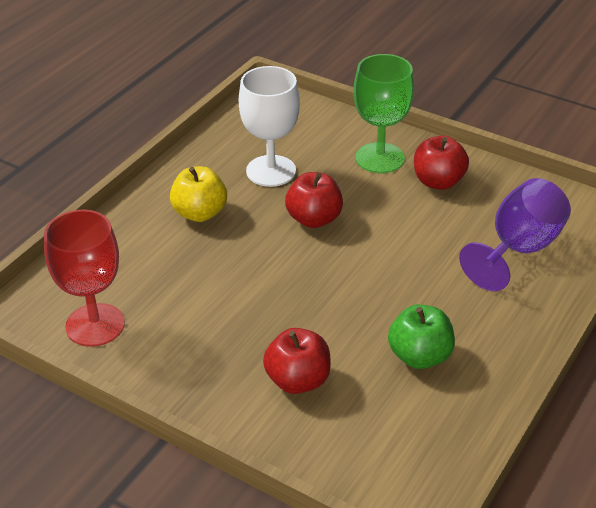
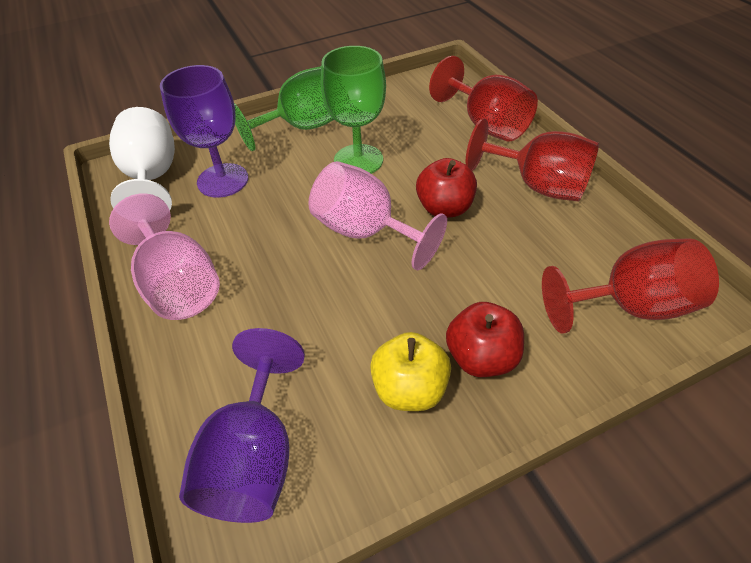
green apple: [388,304,455,369] = 1 -> none = 0
green goblet: [354,54,414,173] = 1 -> [234,66,334,151] [321,46,386,174] = 2
pink goblet: none = 0 -> [109,193,220,320] [309,161,447,271] = 2
purple goblet: [459,178,571,291] = 1 -> [160,65,248,198] [179,328,305,523] = 2
red apple: [263,328,331,394] [285,172,343,228] [414,136,469,190] = 3 -> [416,158,477,218] [446,302,524,377] = 2
red goblet: [44,210,125,347] = 1 -> [429,56,538,141] [466,118,599,202] [542,238,719,334] = 3

